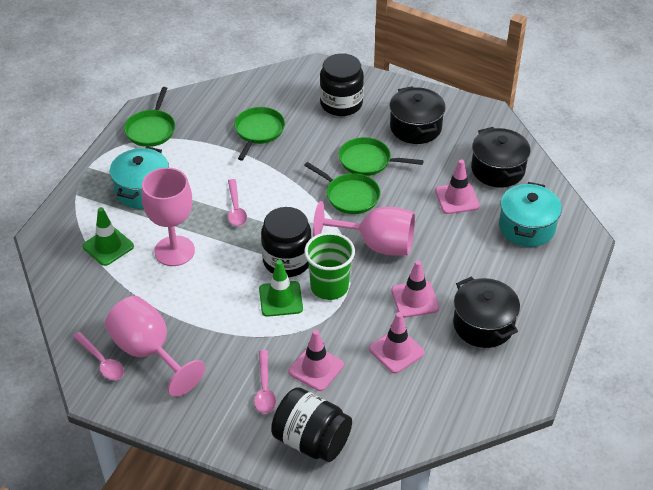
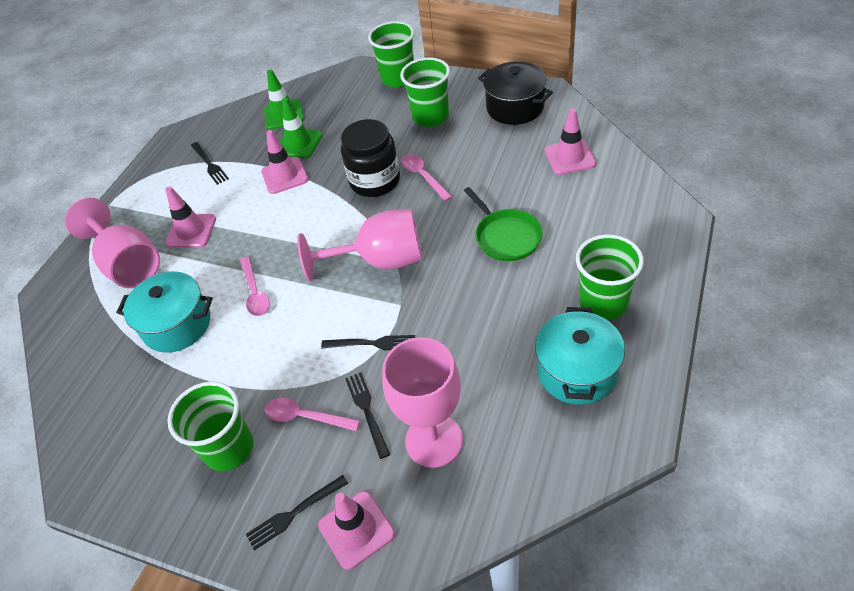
black fork: none = 0 -> [191,142,229,185] [246,475,348,550] [321,335,415,350] [345,372,390,459] = 4
black jar: [261,207,312,277] [271,387,352,462] [320,53,364,116] = 3 -> [341,119,400,197] = 1
black pot: [390,86,446,144] [453,276,520,348] [471,127,531,188] = 3 -> [478,61,553,125] = 1
green cup: [304,232,355,300] = 1 -> [168,381,253,471] [368,21,414,87] [400,57,450,127] [576,234,644,320] = 4
green pan: [124,87,175,147] [234,107,285,161] [304,162,380,214] [339,137,424,176] = 4 -> [464,187,543,261] = 1

